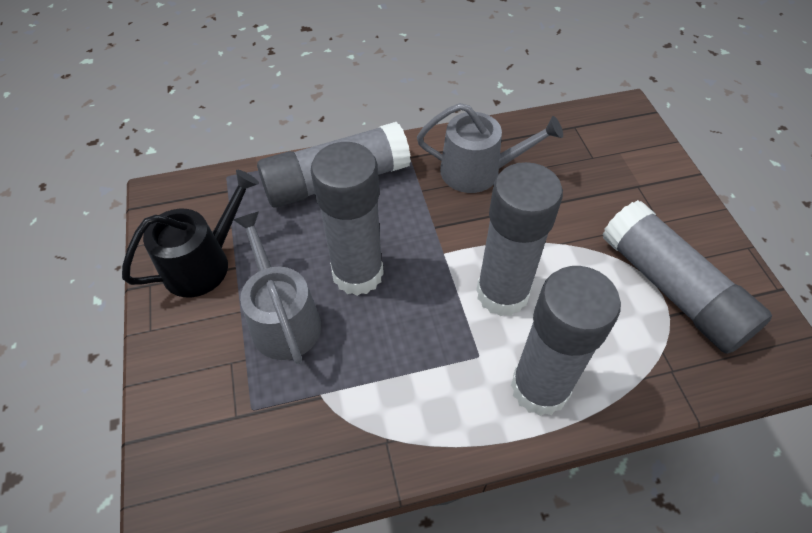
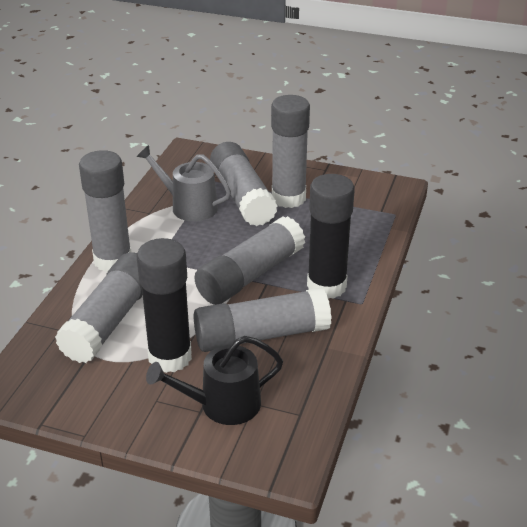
black glue stick: none = 0 -> [137,238,192,373] [307,174,355,299] = 2
grey glue stick: [257,122,411,208] [311,142,384,296] [476,162,563,316] [511,266,621,416] [602,200,772,354] = 5 -> [55,252,143,363] [79,150,131,272] [194,216,305,305] [194,288,332,352] [210,142,278,226] [271,95,310,208] = 6
grey watering can: [233,211,321,364] [417,103,563,193] = 2 -> [137,145,231,222] = 1

